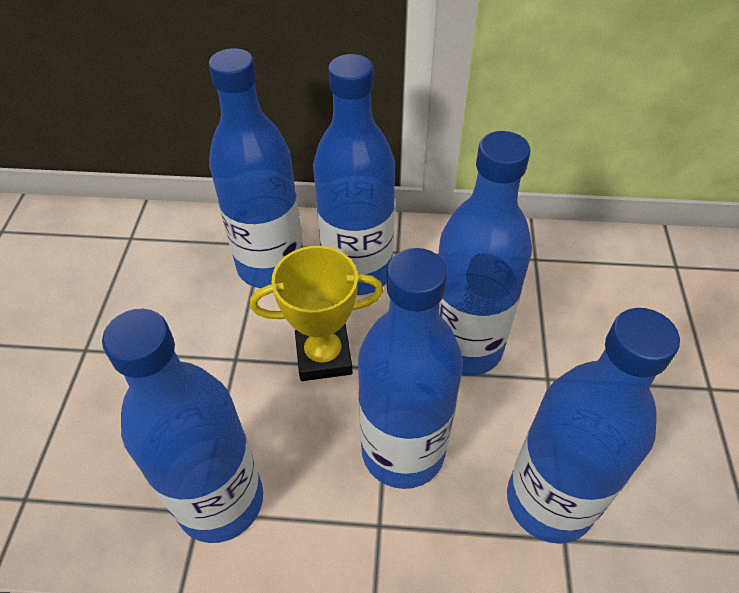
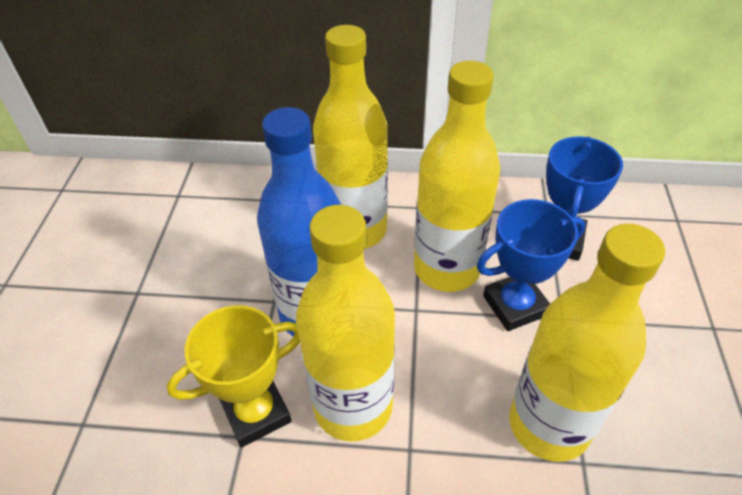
blue bottle: [102,308,263,543] [209,48,303,288] [313,54,395,295] [358,248,463,489] [438,131,532,376] [507,308,680,544] = 6 -> [257,107,341,336] = 1
blue trophy: none = 0 -> [476,199,585,331] [546,137,623,261] = 2
yellow bottle: none = 0 -> [296,205,395,442] [313,25,388,249] [414,61,500,292] [509,224,665,462] = 4

